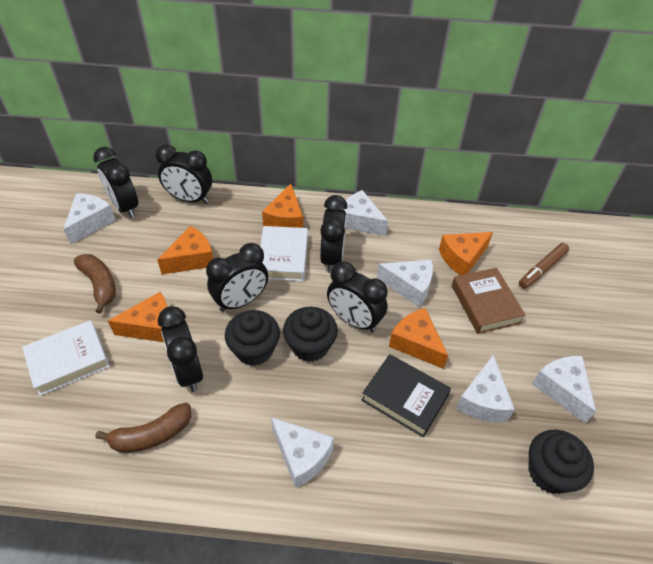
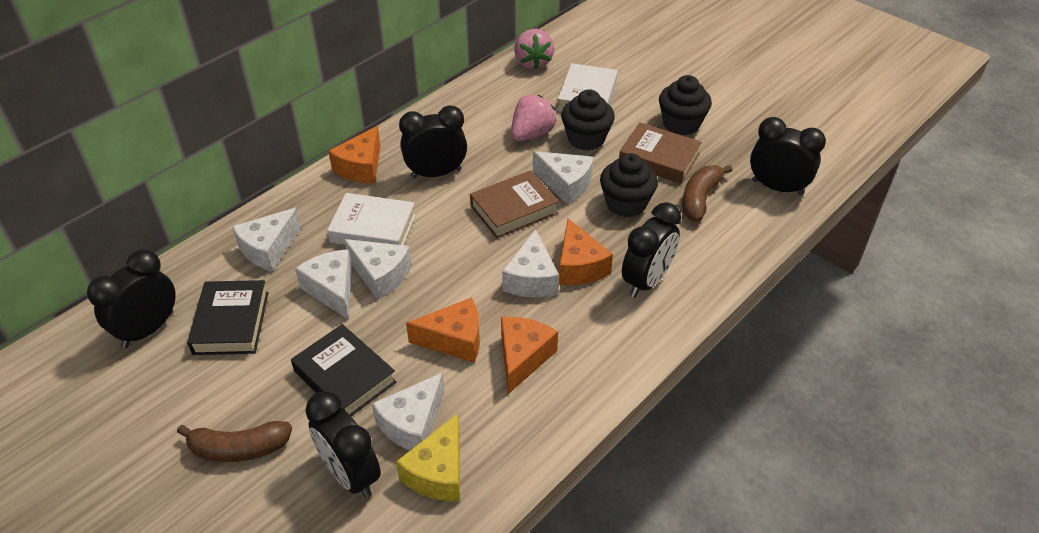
black book: [361,354,451,438] = 1 -> [187,280,269,355] [291,324,397,416] = 2
black clock: [93,147,138,218] [156,144,212,204] [158,306,203,392] [206,243,268,312] [320,195,348,273] [327,262,387,333] = 6 -> [87,249,176,348] [305,391,381,498] [399,105,467,178] [622,202,681,298] [750,117,826,196] = 5
brown book: [452,268,525,334] = 1 -> [470,170,559,239] [619,123,702,184] = 2
brown marker: [519,243,569,289] = 1 -> none = 0
orange cheese: [108,292,167,342] [157,226,213,274] [262,184,303,228] [389,308,448,369] [439,232,493,275] = 5 -> [328,126,380,184] [406,297,480,363] [501,317,558,394] [559,219,613,285] = 4
pink strawberry: none = 0 -> [511,95,557,141] [514,29,555,70] = 2
yellow cheese: none = 0 -> [396,413,460,502] = 1

